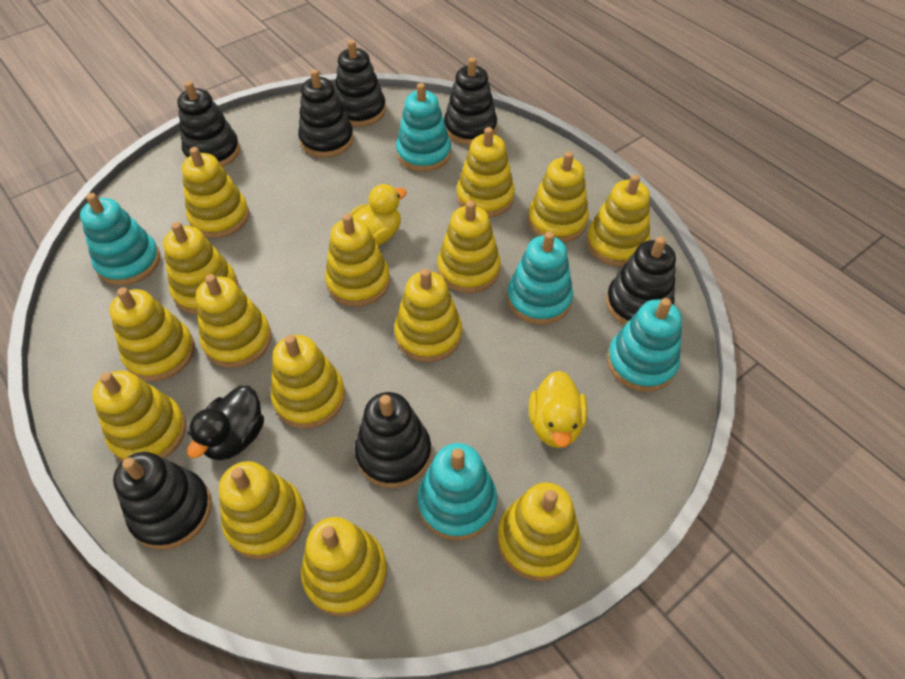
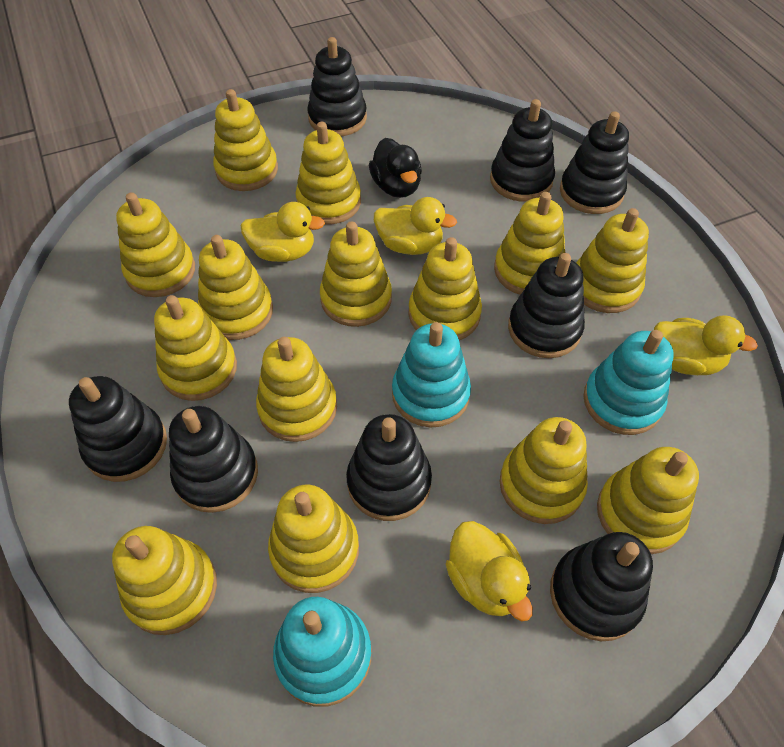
black stacking toy: [113,452,212,550] [177,81,240,167] [298,69,354,158] [335,40,386,127] [355,392,431,488] [444,57,497,145] [606,237,676,326] = 7 -> [69,376,167,482] [169,406,258,513] [307,37,367,136] [346,414,432,521] [490,99,555,202] [508,253,585,358] [550,532,653,641] [560,111,629,214] = 8
turquoise stacking toy: [80,193,160,285] [396,83,451,172] [418,443,497,541] [507,231,573,325] [607,298,682,392] = 5 -> [273,597,371,707] [392,322,471,428] [583,330,673,435] = 3
yellow duck: [349,184,407,245] [529,371,587,448] = 2 -> [241,202,325,262] [374,197,457,255] [446,521,533,621] [654,315,758,375] = 4
yellow stacking toy: [92,371,186,461] [109,287,195,381] [163,222,238,315] [182,147,249,238] [196,274,272,368] [219,461,306,559] [271,335,345,429] [301,517,387,616] [325,214,390,307] [394,268,462,362] [438,201,501,293] [457,127,515,218] [497,483,581,581] [528,151,589,243] [586,174,650,266] = 15 -> [112,526,217,635] [116,192,195,297] [154,295,237,401] [198,235,273,340] [213,89,278,191] [256,337,337,442] [268,485,359,593] [295,122,361,225] [320,221,392,327] [408,237,482,340] [494,192,565,295] [500,417,588,524] [576,208,649,313] [597,447,699,554] = 14

